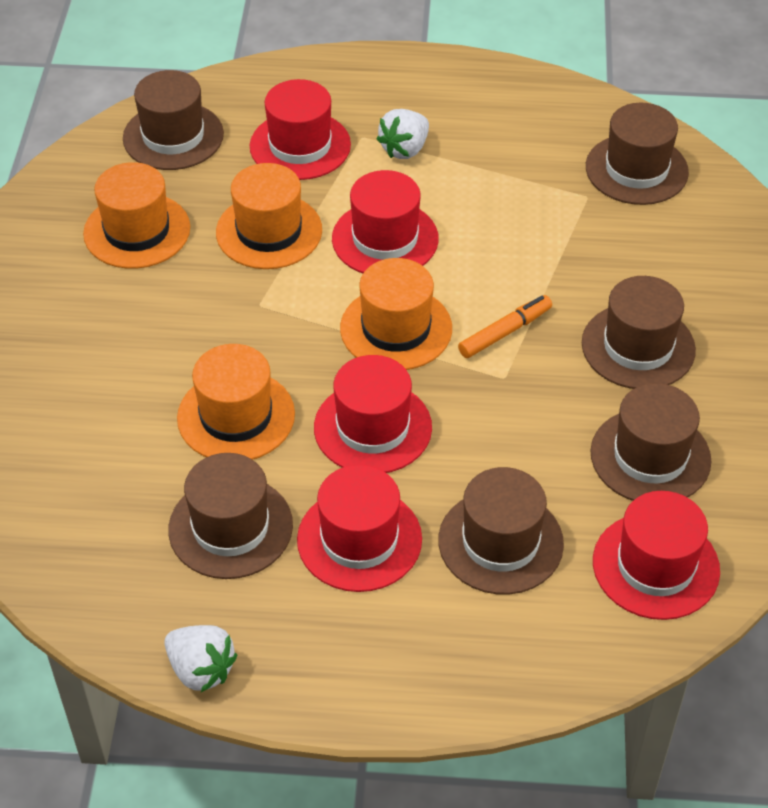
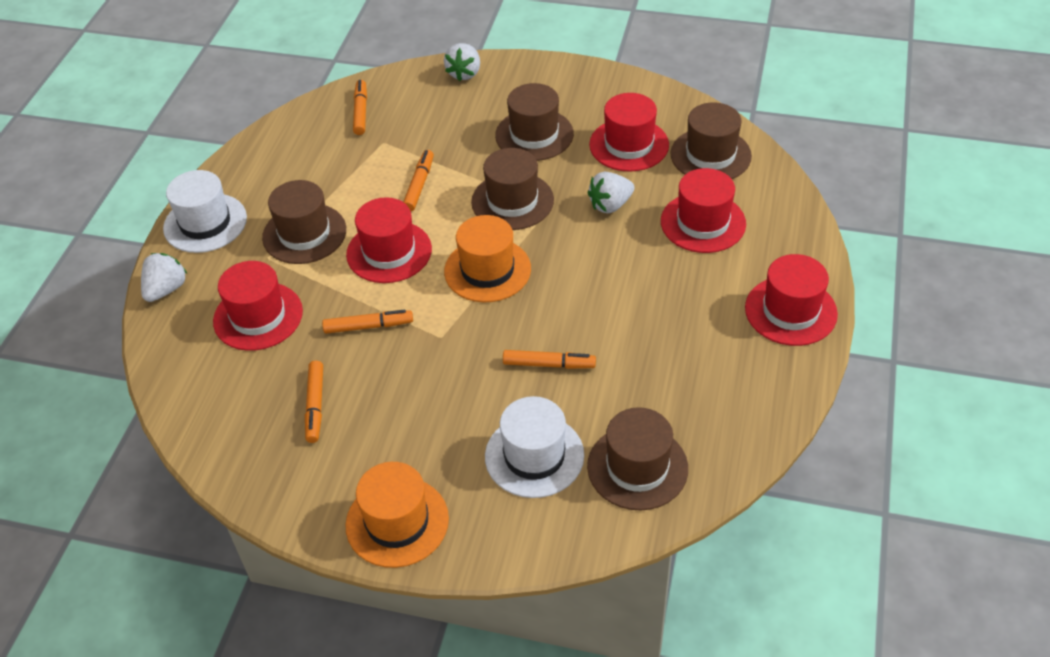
brown hat: [123,70,224,170] [168,453,293,579] [438,467,564,595] [582,276,696,389] [586,103,689,205] [591,383,712,501] = 6 -> [262,180,346,264] [471,148,554,230] [495,83,574,161] [587,407,688,510] [670,102,752,179] = 5
orange hat: [83,162,190,269] [177,344,295,460] [216,163,322,269] [340,258,452,370] = 4 -> [345,462,449,568] [444,215,531,302] = 2
orange marker: [458,295,552,358] = 1 -> [305,361,323,443] [322,310,413,334] [353,80,367,135] [403,150,434,211] [503,350,596,369] = 5
white hat: none = 0 -> [163,170,247,253] [485,396,584,498] = 2
white strawberry: [164,625,237,692] [377,109,429,159] = 2 -> [141,253,187,302] [444,43,480,81] [587,172,635,213] = 3

